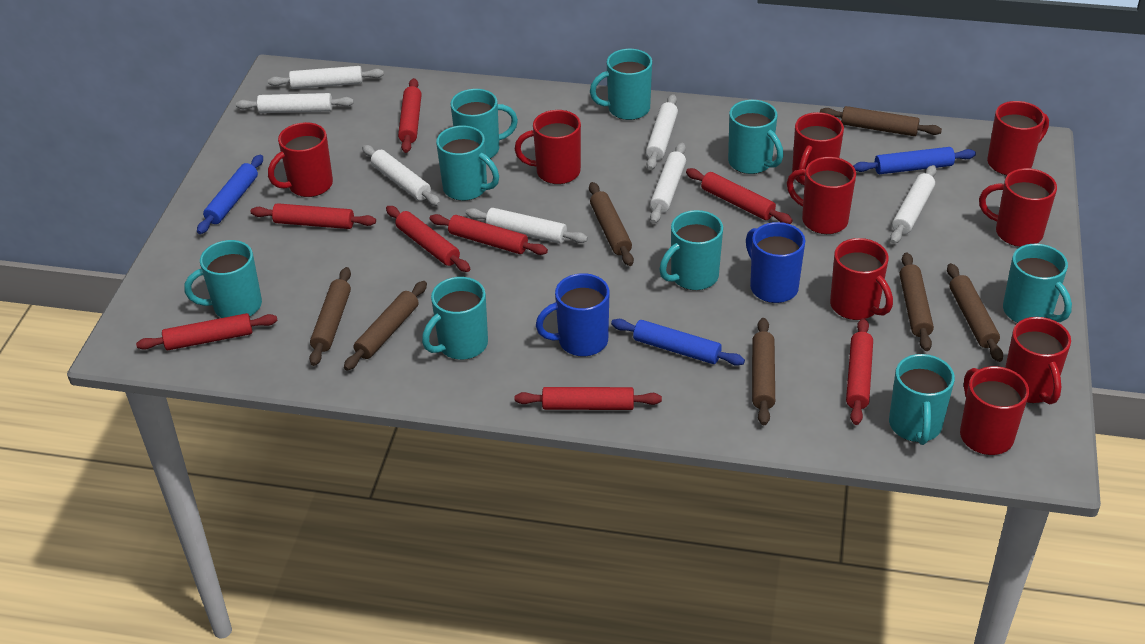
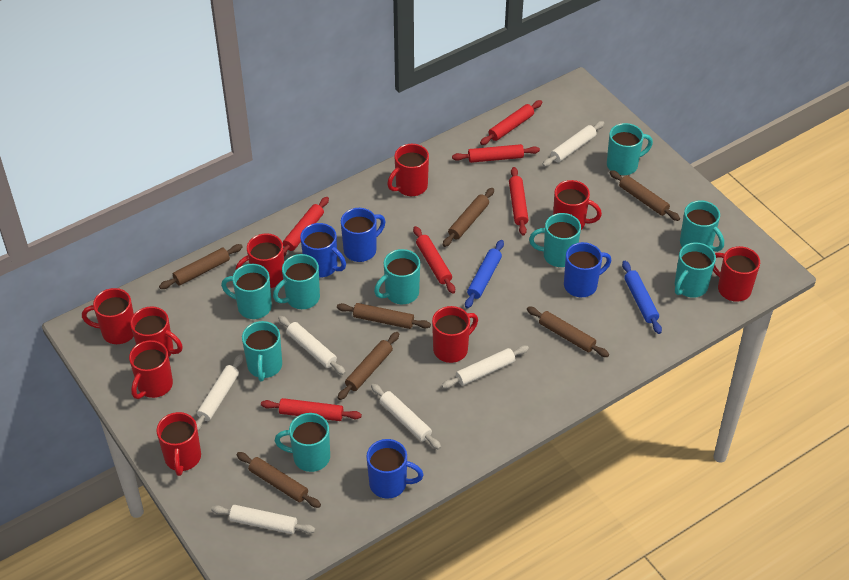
blue mug: [536,273,610,357] [746,222,805,303] = 2 -> [300,223,346,278] [341,208,385,262] [366,439,424,499] [564,242,611,297] = 4
blue rolling pin: [197,155,263,234] [611,319,745,366] [853,147,976,174] = 3 -> [465,240,504,308] [622,261,662,334] = 2
red rolling pin: [136,313,278,350] [251,203,376,229] [386,206,470,272] [398,78,422,153] [429,214,548,255] [515,387,662,410] [686,168,793,224] [846,318,873,425] = 8 -> [261,398,362,421] [283,197,329,257] [413,226,455,294] [452,144,540,163] [480,100,542,145] [509,167,528,235] = 6
white rolling pin: [236,93,354,113] [268,66,384,89] [362,145,441,206] [466,208,588,244] [646,94,678,170] [650,143,686,223] [890,165,937,244] = 7 -> [196,354,243,431] [211,505,316,534] [278,316,346,375] [371,384,441,450] [442,345,529,389] [542,121,604,167] = 6

